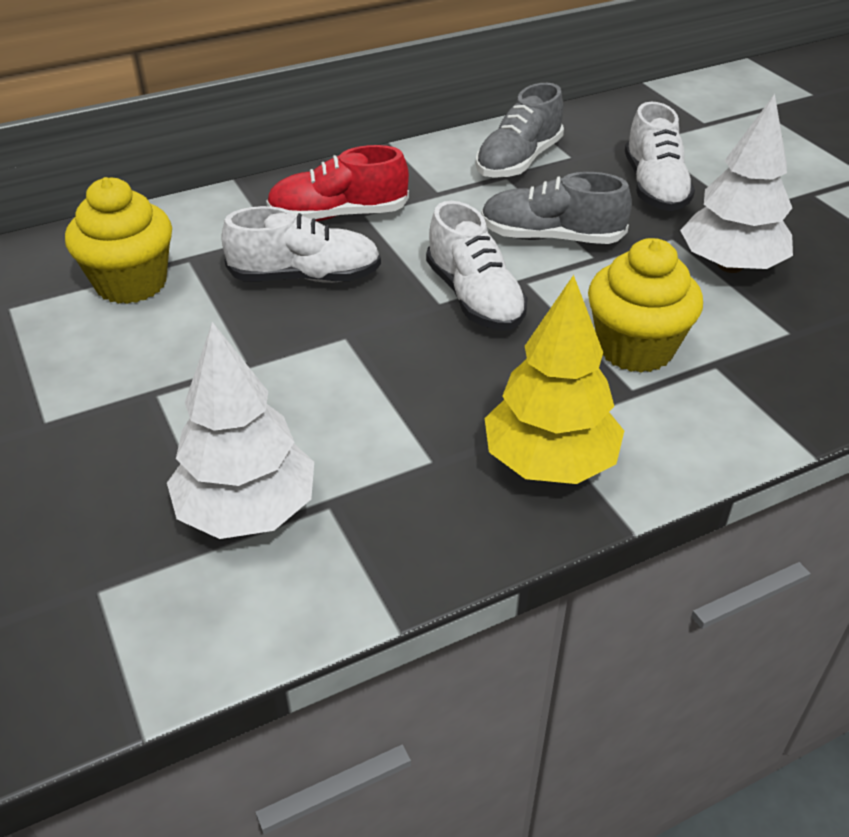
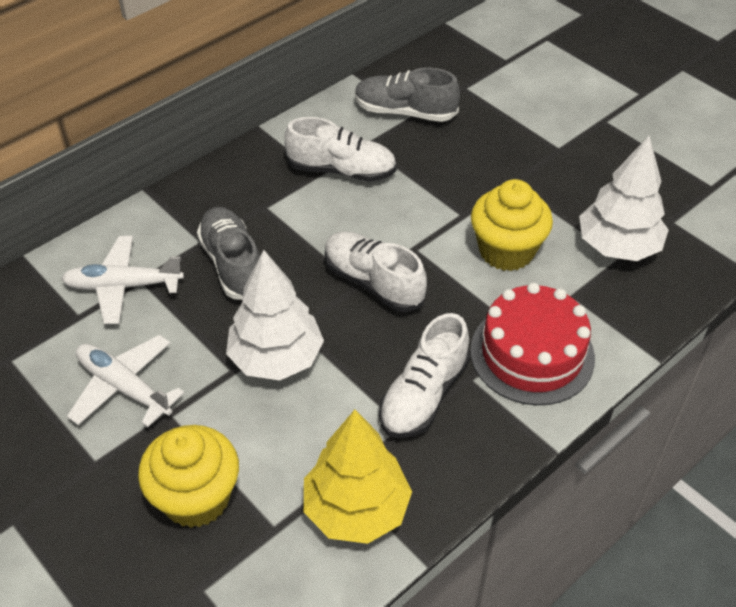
red cake: none = 0 -> [470,282,595,405] = 1
red shoe: [266,145,409,221] = 1 -> none = 0
white plane: none = 0 -> [61,236,184,324] [67,335,184,427] = 2

